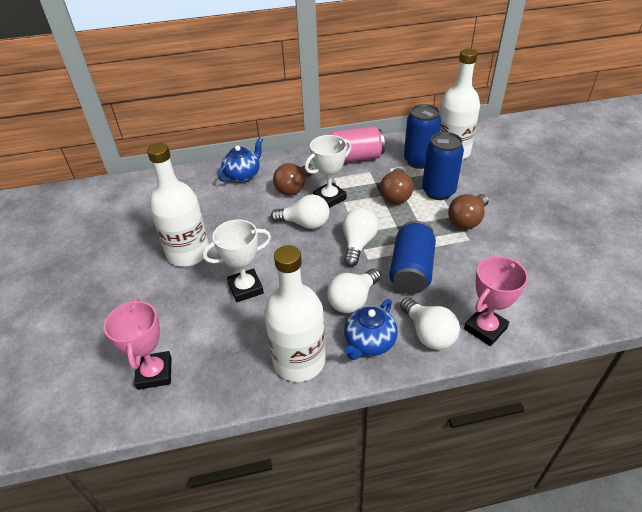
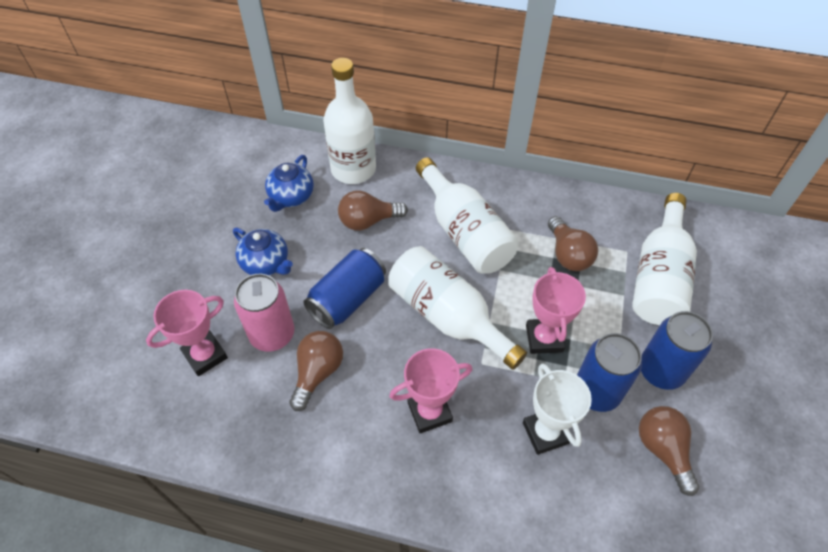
brown light bulb: [273,163,315,196] [380,168,413,204] [448,194,489,229] = 3 -> [289,331,343,411] [338,190,408,231] [548,216,598,271] [639,406,699,496] = 4
pink trophy: [104,298,172,390] [464,256,528,346] = 2 -> [146,290,228,376] [389,348,472,433] [526,267,586,354] = 3
white bottle: [147,143,210,267] [264,245,326,382] [439,49,480,160] = 3 -> [323,58,376,184] [388,246,527,370] [416,157,519,274] [632,193,697,325] = 4
white light bulb: [271,194,330,229] [327,269,381,313] [343,208,378,267] [400,297,460,350] = 4 -> none = 0
white trophy: [203,219,271,302] [305,135,352,208] = 2 -> [523,363,592,455] = 1

